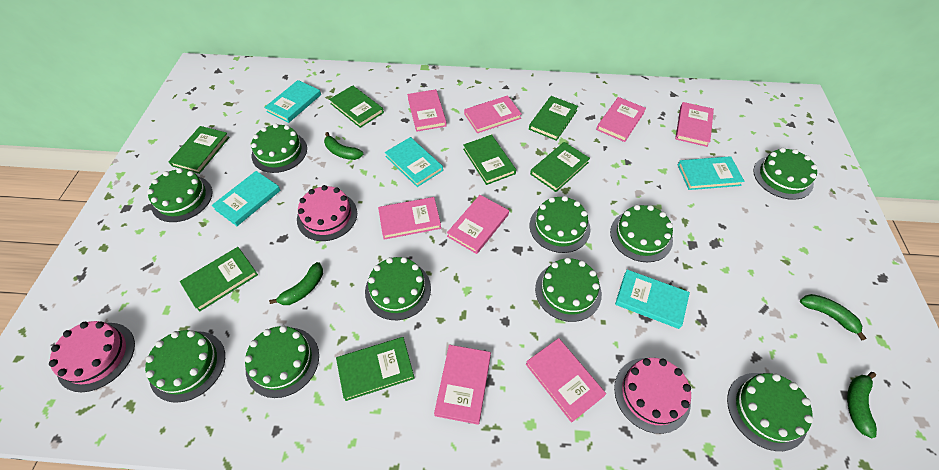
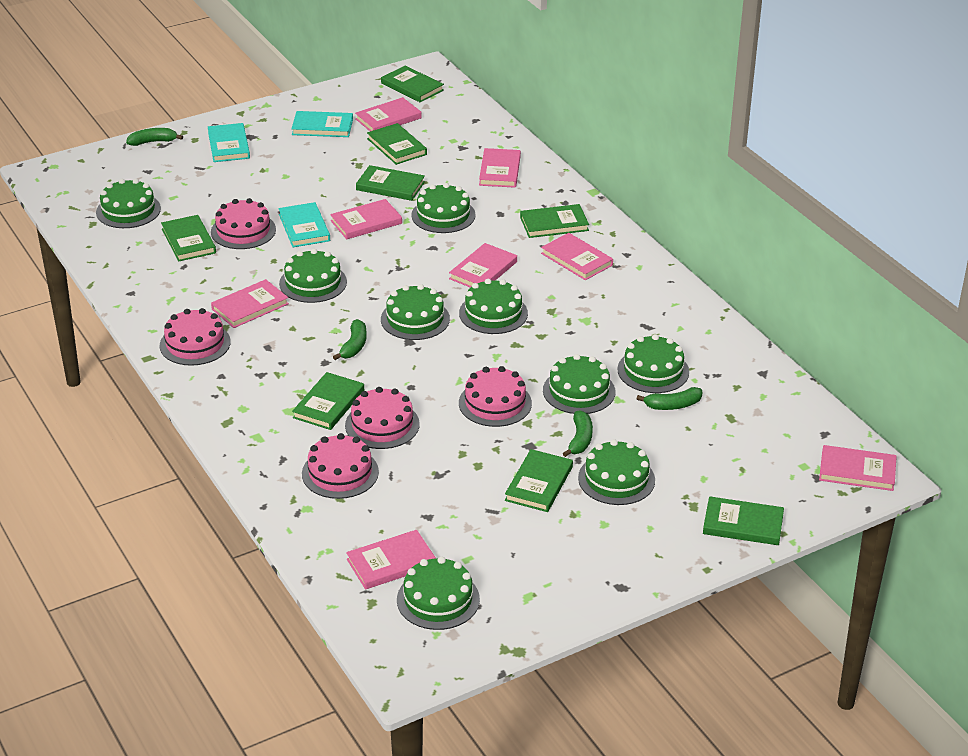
green book: [168,126,230,174] [180,247,258,312] [329,85,384,128] [336,337,415,401] [463,135,516,185] [529,96,578,141] [530,142,590,192] = 7 -> [161,215,216,262] [292,372,364,430] [356,165,425,201] [367,123,427,165] [381,66,444,102] [505,449,573,512] [520,204,589,238] [703,496,784,545] = 8
green cake: [145,330,225,403] [147,168,212,222] [244,326,319,398] [251,123,307,173] [365,257,431,320] [530,196,590,253] [535,257,602,322] [610,205,673,262] [727,373,813,451] [753,148,818,200] = 10 -> [96,179,161,228] [279,249,347,303] [381,284,450,340] [397,557,480,630] [411,183,476,233] [459,279,528,334] [543,354,615,414] [578,439,655,505] [617,334,689,393] = 9
pink cake: [49,321,135,392] [297,185,357,241] [614,358,691,434] = 3 -> [160,308,231,366] [211,198,276,249] [302,433,379,499] [345,387,420,449] [459,366,532,427] = 5
turquoise book: [211,171,281,226] [264,80,321,123] [385,137,443,187] [615,270,690,329] [678,156,744,190] = 5 -> [208,123,250,162] [278,202,330,247] [292,111,353,137] = 3

